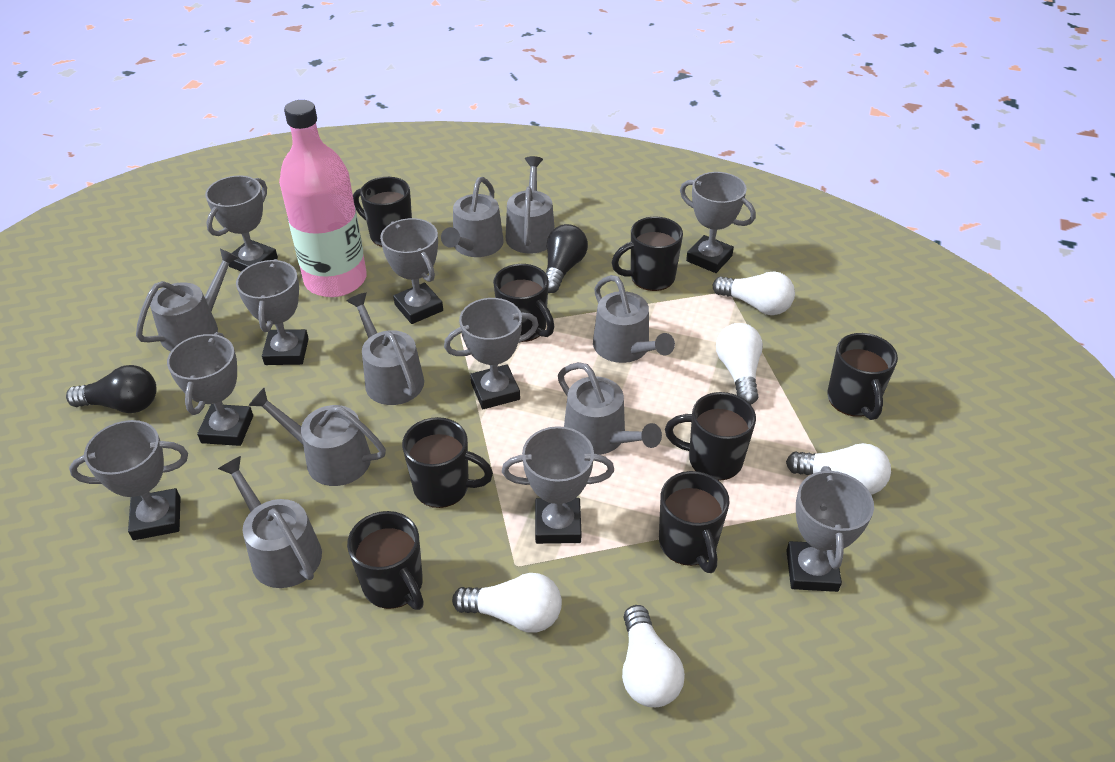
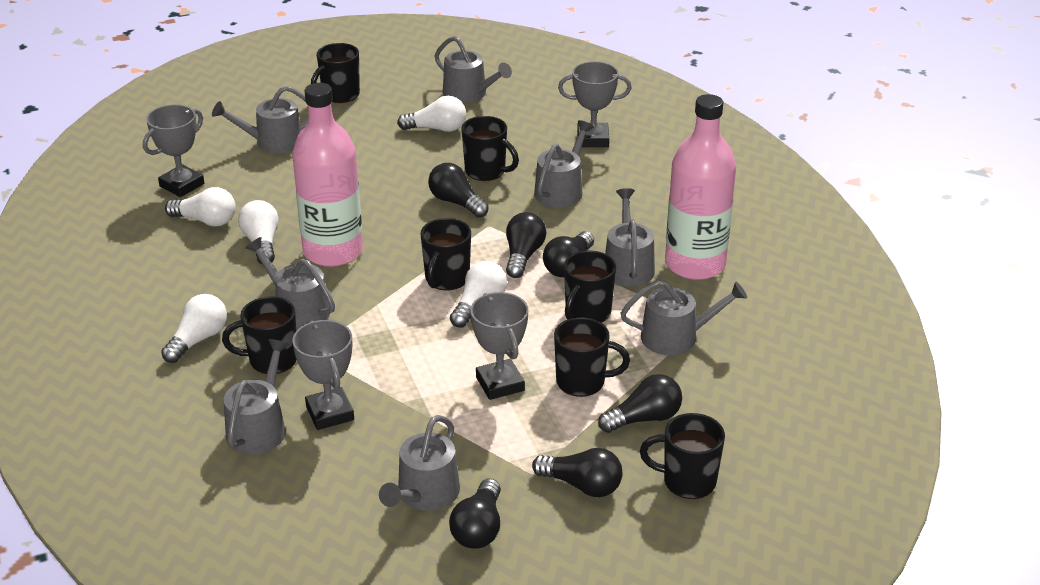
black light bulb: [66,365,157,413] [546,224,588,293] = 2 -> [428,163,489,218] [449,478,501,549] [506,212,546,278] [532,448,622,497] [543,231,594,277] [598,374,682,433] = 6
black mug: [347,511,424,610] [353,177,412,247] [402,417,493,508] [493,264,554,342] [612,217,683,291] [659,471,730,573] [665,392,756,481] [827,333,898,420] = 8 -> [222,296,297,374] [311,43,360,103] [421,218,471,290] [461,116,519,181] [554,317,630,397] [564,250,616,323] [640,413,725,499] = 7
grey trophy: [69,420,188,540] [167,332,253,446] [205,175,278,272] [236,259,309,365] [380,218,443,324] [444,298,539,409] [502,426,614,544] [680,172,756,273] [786,466,874,592] = 9 -> [143,104,204,197] [292,320,354,430] [470,292,528,400] [558,61,632,147] = 4
pink bottle: [279,100,367,297] = 1 -> [292,83,363,267] [665,94,736,280] = 2

